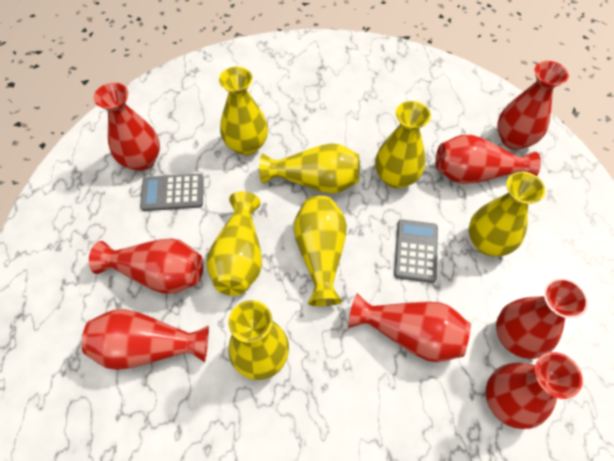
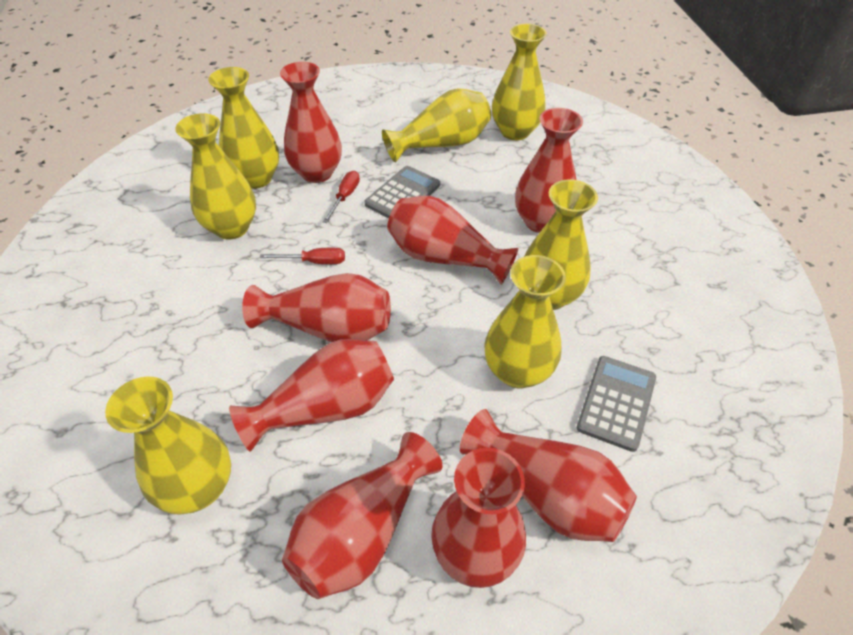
red screwdriver: none = 0 -> [260,248,345,264] [323,171,360,223] = 2

